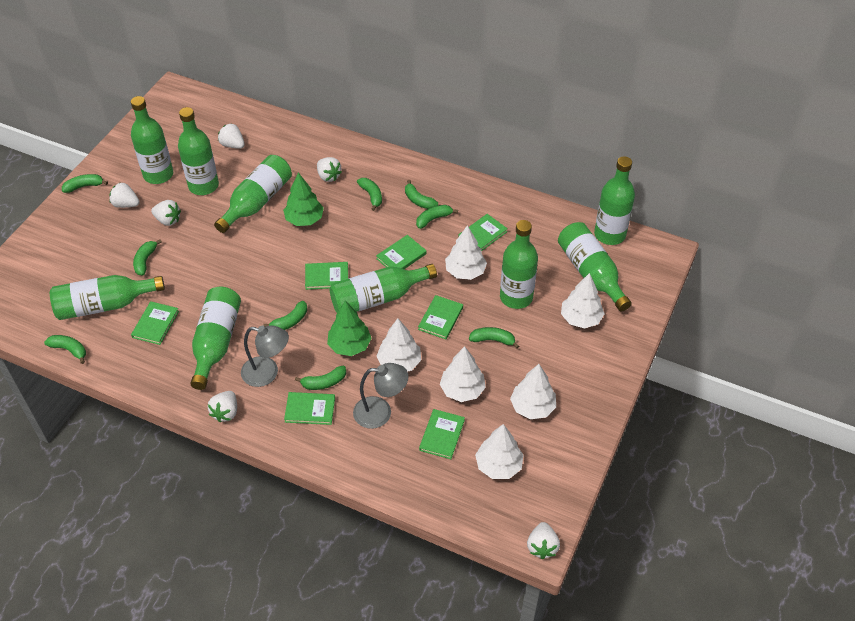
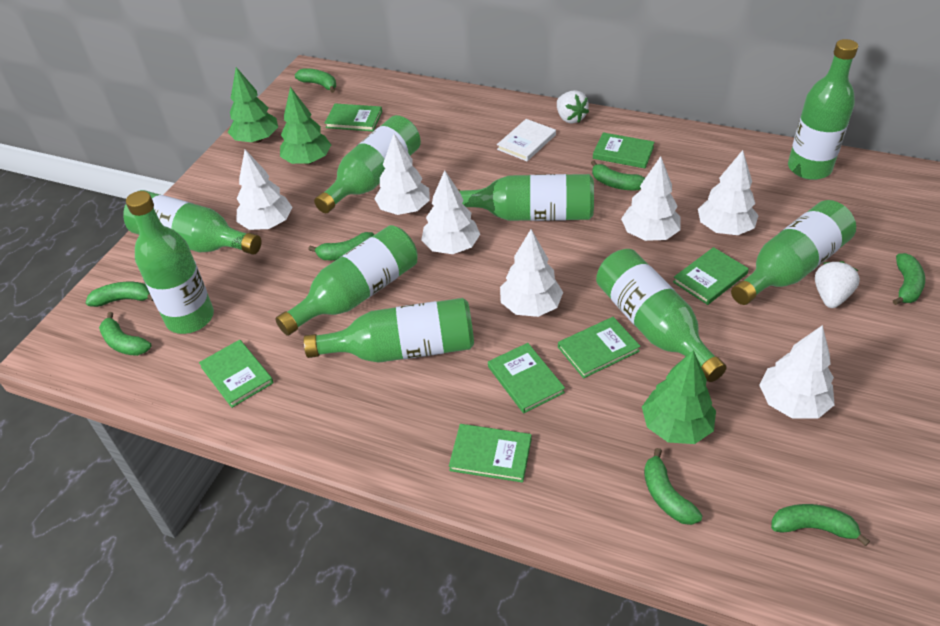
green banana: [44,335,86,364] [62,174,108,193] [133,239,162,275] [263,301,307,330] [295,366,346,390] [357,178,382,211] [405,180,438,209] [416,205,458,229] [469,327,519,348] = 9 -> [86,282,154,307] [99,312,152,356] [295,68,336,93] [308,232,374,260] [591,160,645,190] [644,448,703,525] [771,504,870,546] [893,253,925,305] = 8
green tree: [283,172,324,226] [327,301,372,356] = 2 -> [228,67,278,143] [280,87,331,165] [642,350,716,444] = 3
grey lamp: [241,325,289,387] [353,363,408,429] = 2 -> none = 0
white book: none = 0 -> [497,119,556,161] = 1
white strawberry: [109,183,140,208] [151,200,181,226] [208,391,237,422] [218,123,245,149] [317,157,342,182] [527,522,560,559] = 6 -> [557,90,589,124] [815,261,860,308] = 2
white tree: [376,318,421,372] [440,346,486,402] [445,225,487,280] [475,424,524,479] [510,364,556,419] [561,273,605,329] = 6 -> [236,149,292,230] [374,134,430,215] [421,170,480,254] [500,229,563,317] [621,156,681,241] [698,150,759,235] [759,325,835,419] = 7

